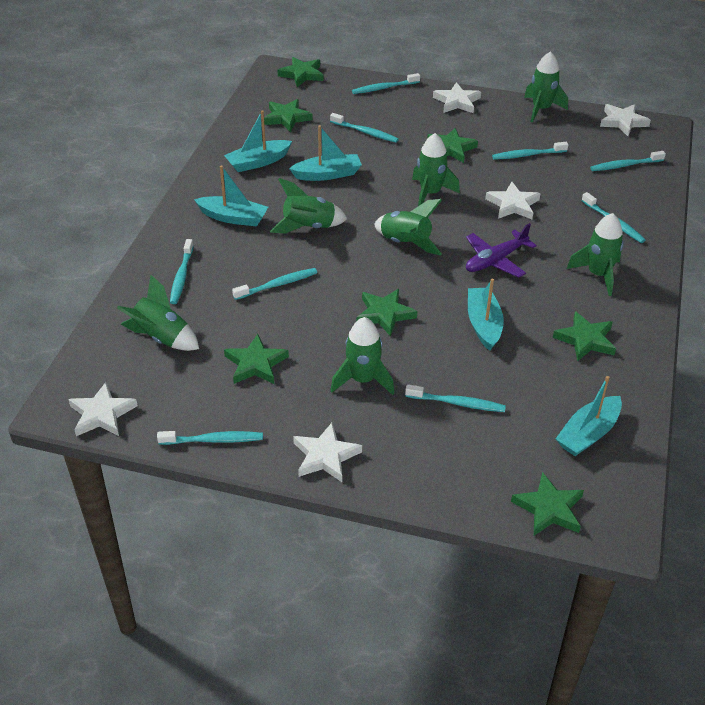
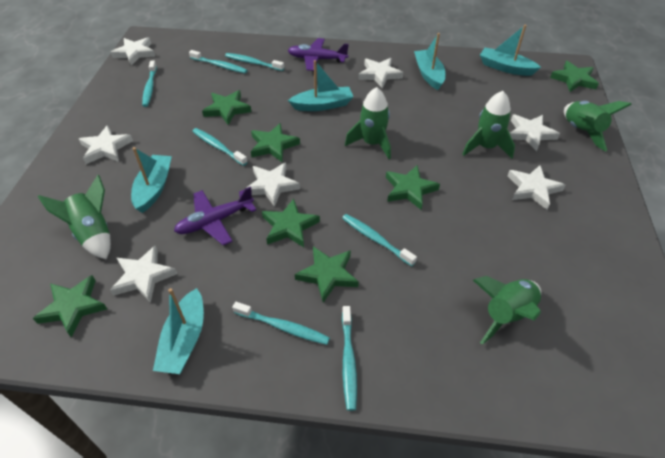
green rocket: [117,275,199,351] [270,178,347,234] [330,317,394,395] [374,199,442,255] [412,133,460,206] [524,51,568,122] [567,213,624,296] = 7 -> [38,175,111,259] [345,87,391,159] [462,91,515,159] [473,276,541,345] [564,101,632,152] = 5
purple plane: [466,223,537,278] = 1 -> [174,186,257,245] [288,38,349,71] = 2
turquoise toothbrush: [157,431,263,445] [170,239,194,304] [232,268,317,300] [330,113,399,143] [352,73,420,94] [405,384,506,412] [492,142,568,160] [581,192,646,243] [590,151,666,171] = 9 -> [142,61,157,107] [189,50,248,73] [192,128,248,166] [225,53,284,71] [232,302,330,345] [342,214,417,266] [342,306,357,411] = 7
white star: [68,382,138,436] [293,423,362,482] [433,82,481,113] [485,182,541,219] [600,104,651,136] = 5 -> [79,125,133,164] [110,246,177,303] [111,37,155,66] [244,162,300,207] [358,58,403,88] [508,165,565,210] [510,114,560,151] = 7

